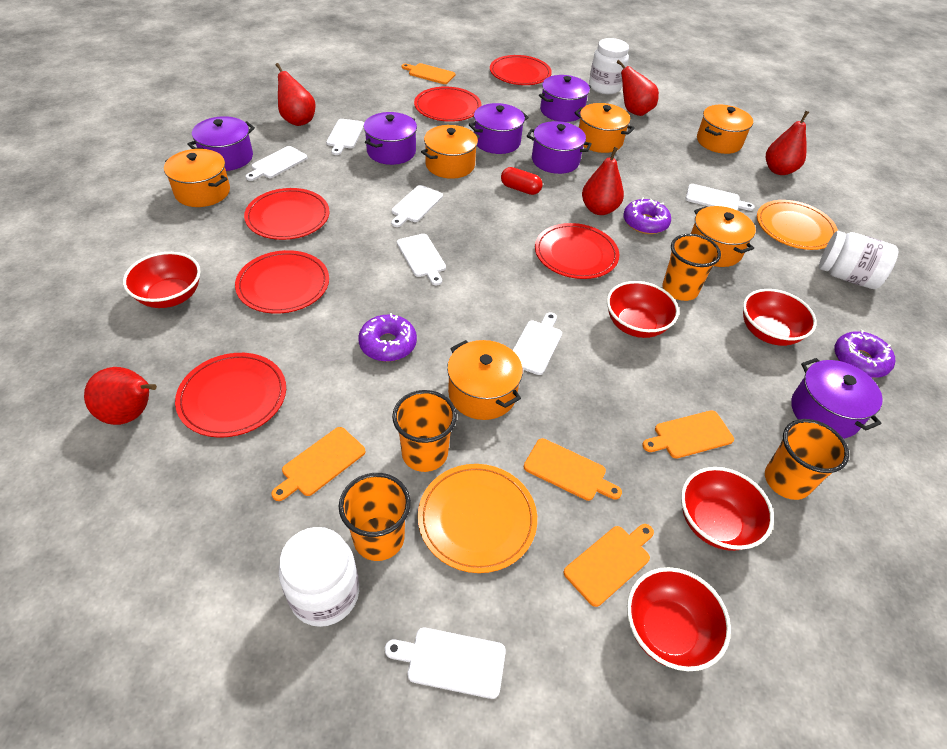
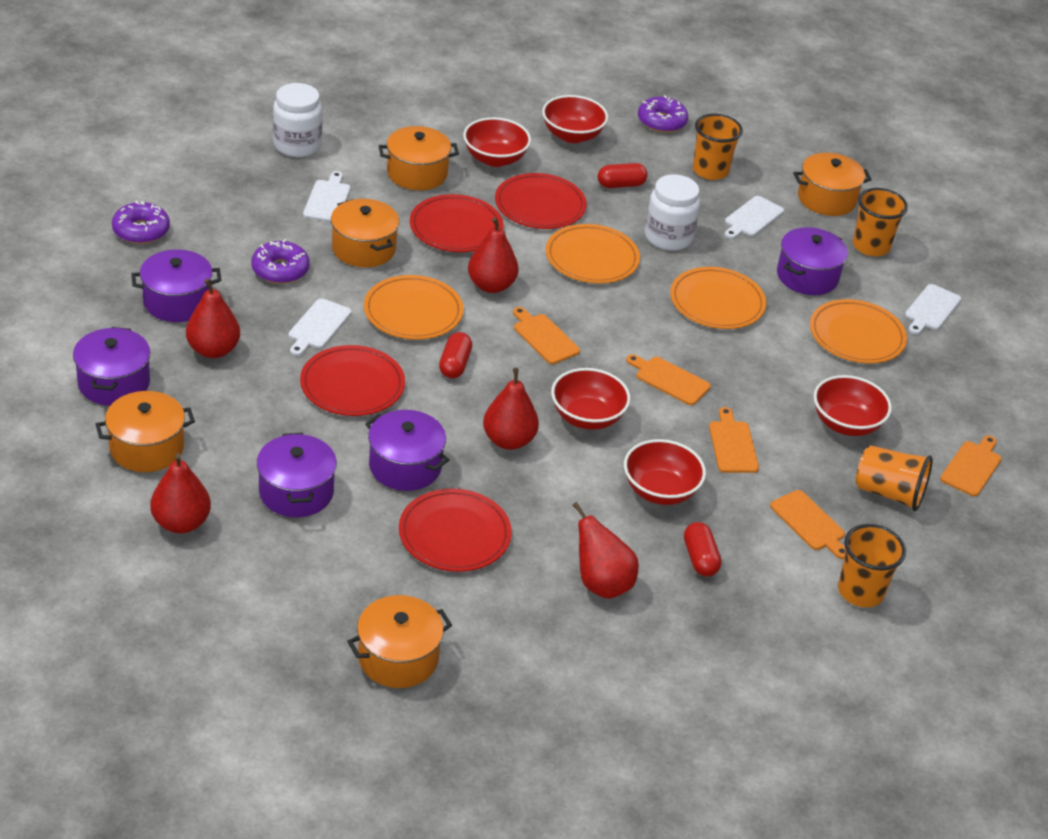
orange plate: [418,464,537,573] [757,200,838,250] = 2 -> [364,275,463,340] [546,224,640,284] [670,267,766,329] [810,299,907,363] = 4
orange pot: [164,149,230,207] [421,125,480,179] [447,340,523,420] [575,103,635,153] [691,206,756,267] [697,105,753,154] = 6 -> [95,391,195,472] [331,199,399,267] [347,595,452,688] [379,126,459,190] [793,153,872,216] = 5
purple pot: [187,116,255,171] [364,112,417,165] [469,103,529,154] [527,121,592,174] [539,75,591,122] [791,358,883,439] = 6 -> [73,327,151,406] [131,249,221,322] [257,433,337,517] [365,410,449,491] [777,227,848,295] = 5
red capsule: [501,167,543,195] = 1 -> [439,332,472,378] [598,163,648,188] [684,522,722,576] = 3
red plate: [175,353,286,438] [235,250,329,314] [244,188,330,240] [414,86,481,122] [490,55,552,85] [535,223,619,279] = 6 -> [300,345,405,416] [399,489,512,572] [410,194,504,252] [495,173,587,229] = 4
white cutting board: [246,146,307,181] [326,119,364,155] [385,628,506,699] [391,185,443,227] [397,234,446,286] [513,312,562,375] [685,184,755,211] = 7 -> [289,298,352,356] [303,171,350,222] [725,196,784,239] [905,284,961,334] = 4
white jar: [279,527,359,627] [589,38,629,94] [819,231,898,289] = 3 -> [273,83,322,157] [645,174,700,251] = 2

